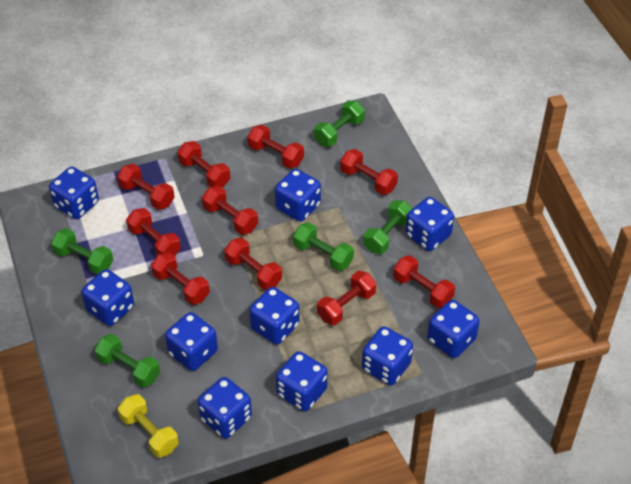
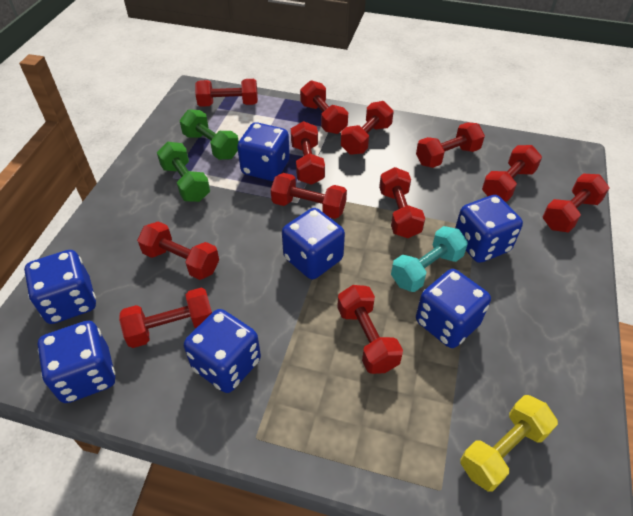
blue dice: [49,167,99,219] [81,269,134,326] [165,312,218,371] [198,377,252,439] [249,287,300,344] [275,169,321,222] [276,351,328,411] [362,326,413,385] [406,197,454,251] [427,300,480,358] = 10 -> [24,250,96,324] [38,321,115,403] [184,309,261,393] [237,122,290,181] [282,208,345,279] [416,269,491,348] [455,195,523,263] = 7
green dumbbell: [51,228,113,275] [94,334,160,388] [293,222,354,271] [314,100,365,147] [363,200,413,254] = 5 -> [157,142,210,202] [180,109,239,160] = 2
red dumbbell: [117,164,174,210] [126,208,181,256] [151,252,210,305] [177,141,230,187] [202,186,258,235] [224,238,282,290] [248,125,304,168] [317,271,376,325] [340,149,398,195] [393,255,455,308] = 10 -> [119,288,212,348] [137,221,219,280] [195,79,258,107] [271,173,347,219] [291,121,325,185] [300,80,348,134] [337,285,403,374] [341,101,394,155] [379,167,425,238] [416,122,485,168] [482,145,542,202] [543,174,609,232] = 12
turquoise dumbbell: none = 0 -> [391,226,468,292] = 1

